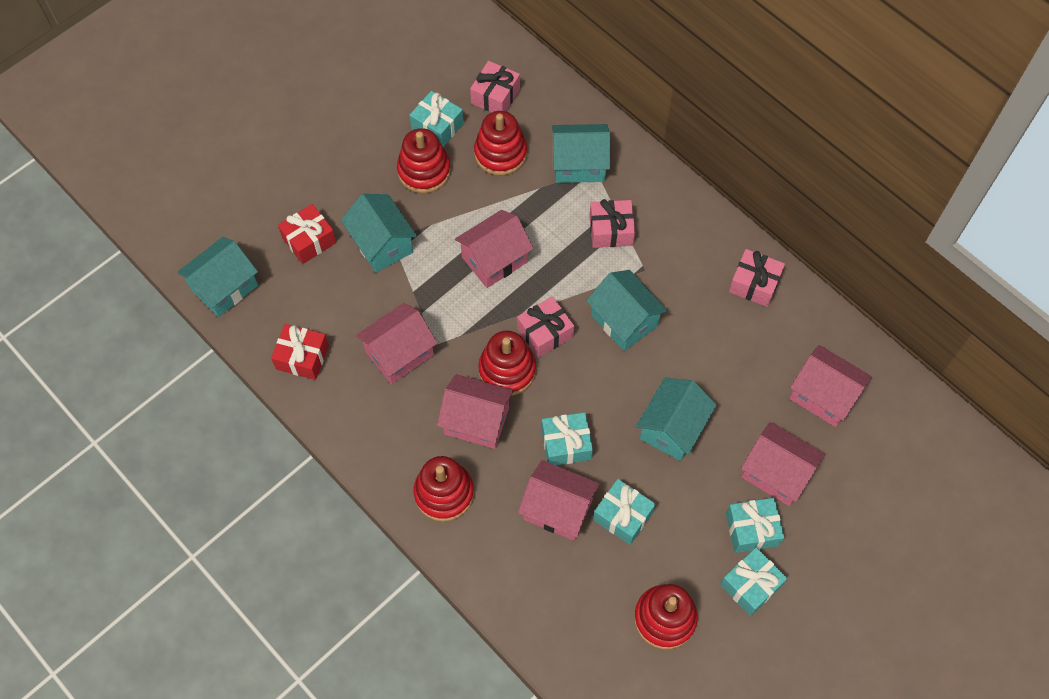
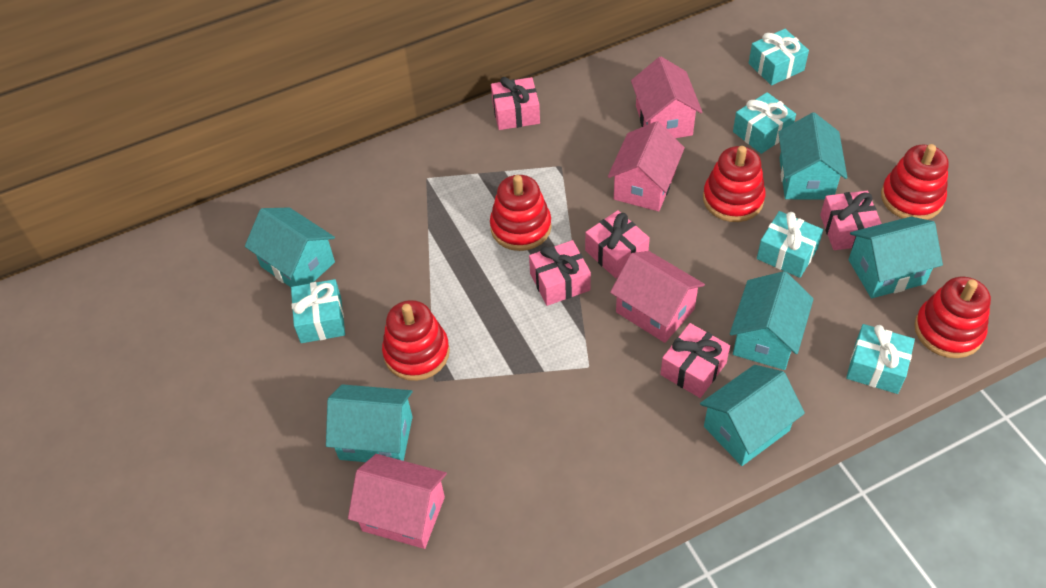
pink gift: [470,61,520,112] [517,296,574,358] [589,199,635,248] [729,249,785,307] = 4 -> [491,77,540,130] [529,240,591,306] [585,210,650,278] [660,323,730,398] [820,191,882,250] = 5
pink house: [356,303,438,384] [437,374,514,449] [455,210,534,288] [518,460,600,541] [741,422,825,506] [789,345,872,427] = 6 -> [348,454,447,549] [608,121,685,211] [610,251,705,343] [631,57,702,138] = 4
red gift: [271,324,329,380] [278,204,337,264] = 2 -> none = 0
turquoise house: [177,237,258,317] [341,194,417,273] [552,124,610,183] [586,270,667,351] [636,378,717,461] = 5 -> [245,208,335,287] [326,384,413,462] [700,365,805,466] [730,271,814,370] [778,112,847,200] [848,217,943,298] = 6

